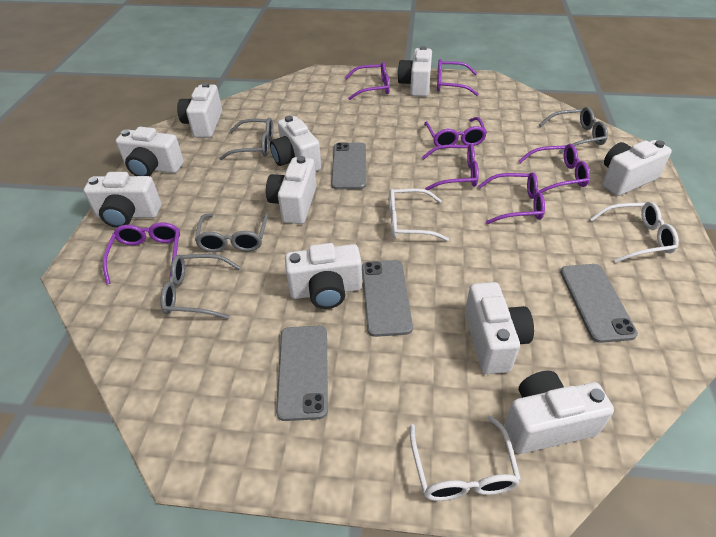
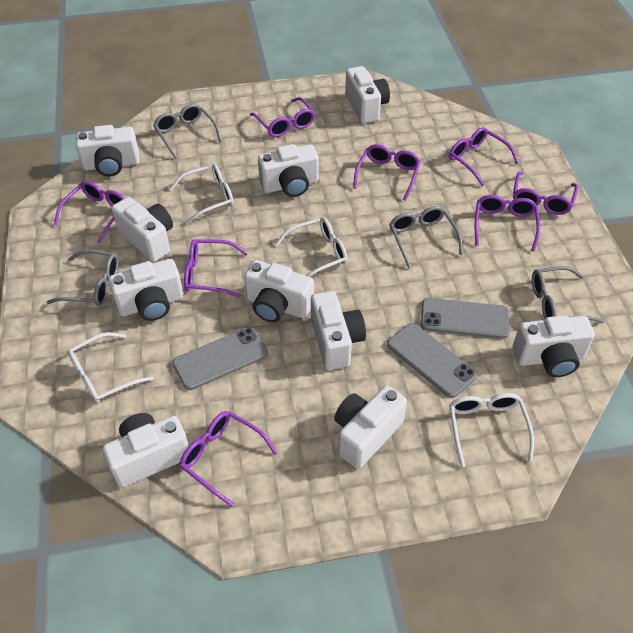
grey phone: [276,326,328,421] [331,142,366,189] [362,260,413,337] [560,264,638,343] = 4 -> [172,327,268,390] [387,323,477,398] [421,298,510,339] = 3
purple glasses: [103,222,180,284] [345,62,390,100] [422,144,479,190] [424,117,487,149] [437,59,479,96] [478,172,545,224] [518,144,590,193] = 7 -> [54,181,125,243] [180,411,278,507] [184,239,248,298] [250,97,315,137] [353,144,421,201] [449,127,519,186] [475,195,540,252] [513,171,578,215] = 8
white glasses: [389,188,449,241] [410,415,521,501] [590,202,679,263] = 3 -> [67,332,154,404] [170,164,234,224] [275,217,348,277] [449,393,534,467] = 4

